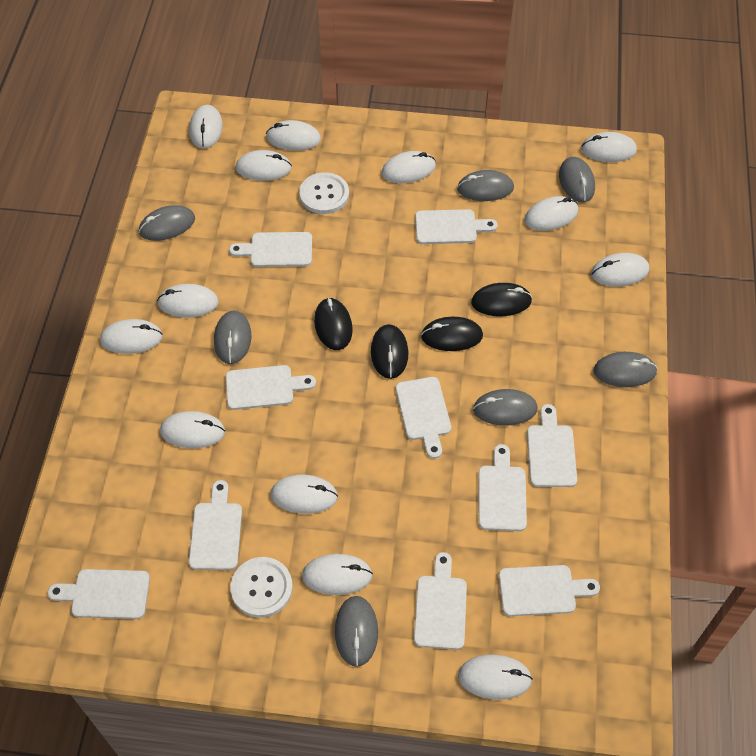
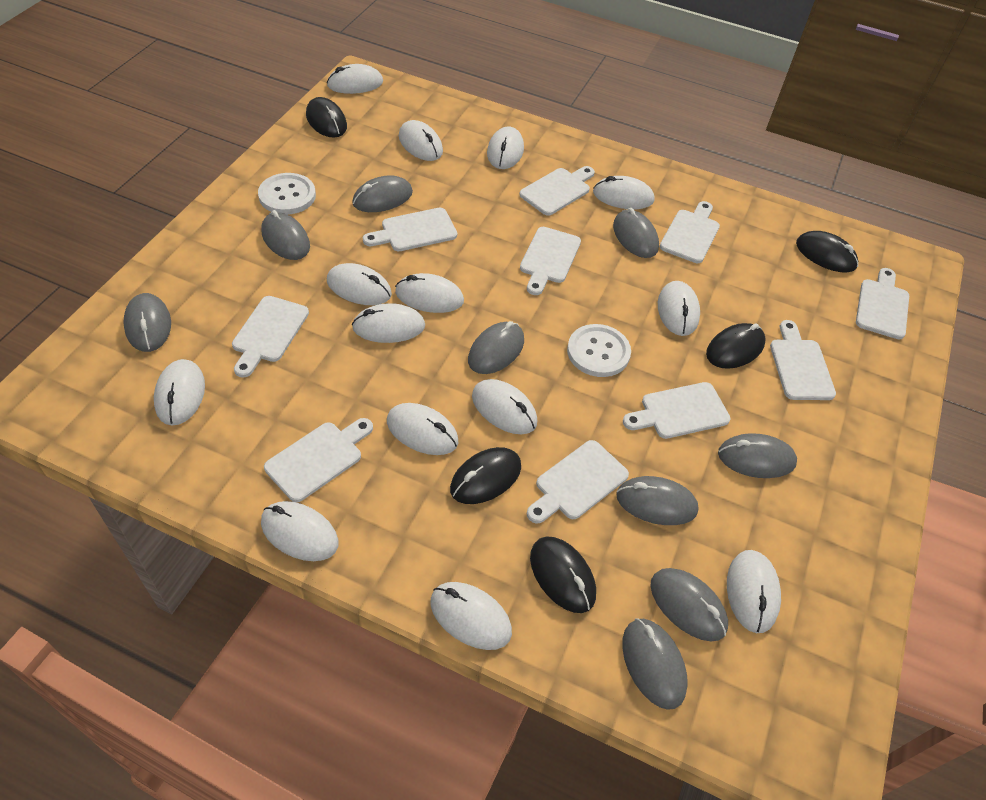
black mouse: [314,297,353,350] [371,324,408,379] [421,317,483,351] [471,283,532,316] = 4 -> [306,97,347,138] [450,447,521,504] [530,536,596,613] [706,323,766,369] [796,231,859,273] = 5
grey mouse: [139,205,195,241] [214,310,251,364] [335,596,378,667] [457,170,514,201] [473,389,538,426] [559,157,595,202] [593,352,658,387] = 7 -> [123,293,171,352] [261,210,310,260] [352,175,413,212] [468,321,524,374] [613,208,659,258] [616,476,699,525] [622,618,688,710] [651,568,728,641] [718,433,797,478] = 9
white mouse: [100,319,163,354] [157,284,219,318] [160,411,225,448] [189,105,223,148] [236,150,292,181] [266,120,321,151] [271,475,338,514] [302,554,373,595] [381,151,436,183] [458,655,533,700] [524,196,578,231] [581,132,637,162] [591,253,649,287] = 13 -> [154,359,205,426] [261,501,339,561] [327,64,383,94] [327,263,392,305] [352,303,425,343] [387,403,458,455] [395,273,464,313] [399,120,443,161] [431,582,512,650] [472,379,537,434] [487,126,524,169] [593,176,655,209] [658,281,700,336] [727,550,781,633] = 14

